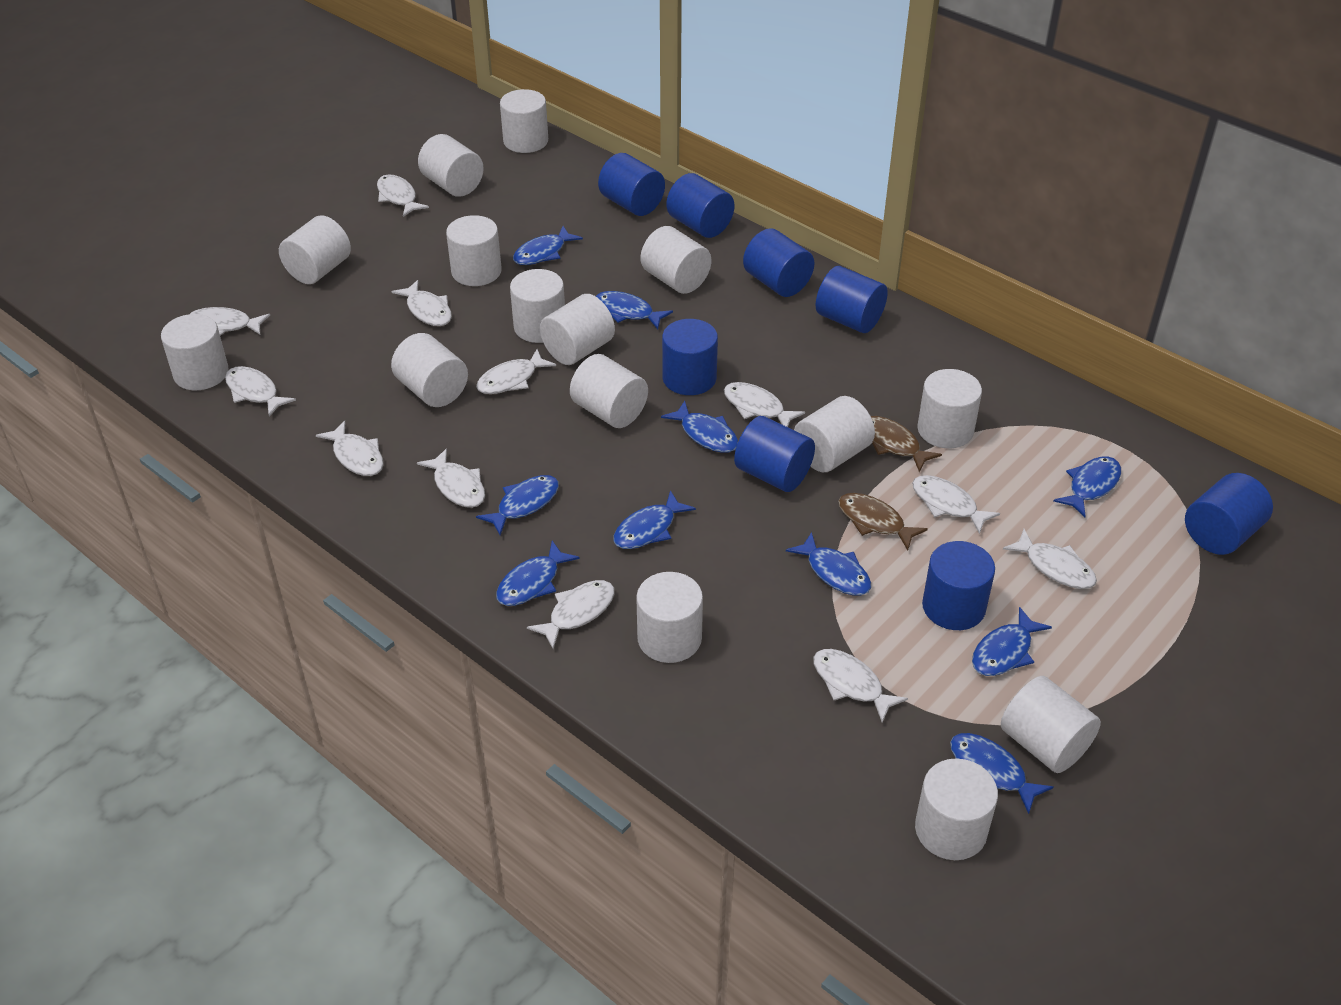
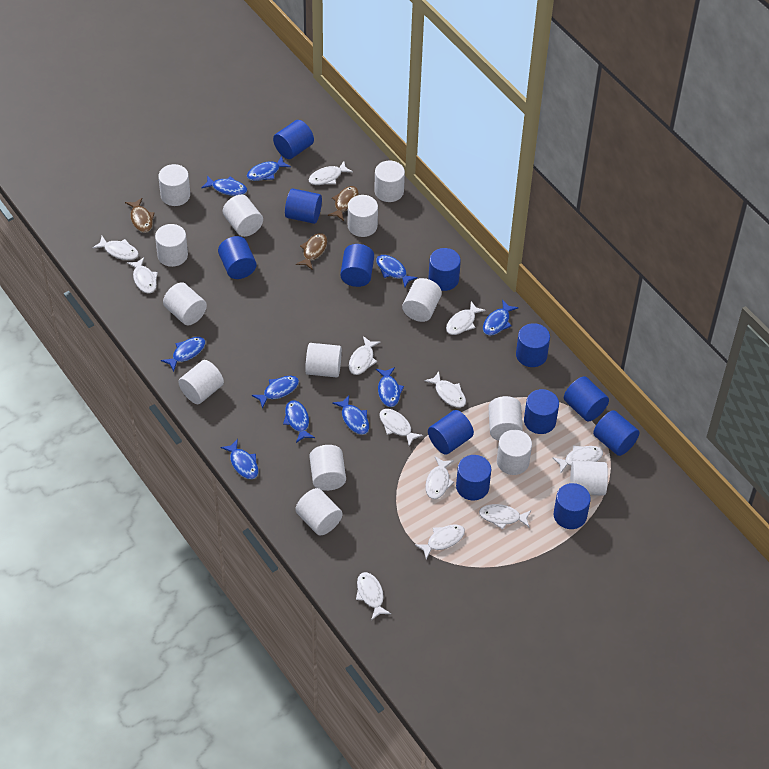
blue cylinder: [598,153,665,216] [662,319,718,395] [666,173,735,238] [734,416,815,492] [743,228,815,297] [816,266,888,333] [922,541,995,630] [1185,473,1273,555] = 8 -> [218,236,257,279] [273,120,314,159] [285,188,322,224] [340,244,374,287] [428,410,474,455] [429,248,461,291] [456,455,491,501] [516,323,550,367] [524,389,559,434] [554,483,591,529] [564,377,609,421] [593,410,640,456] = 12
brown fish: [838,493,928,550] [871,416,942,472] = 2 -> [125,198,155,233] [296,233,327,270] [327,186,359,221] = 3
white cylinder: [161,314,229,390] [279,215,351,284] [391,333,468,407] [418,134,484,197] [446,215,502,286] [500,89,548,153] [510,269,565,343] [540,294,615,365] [570,354,648,428] [636,572,703,663] [640,226,711,294] [794,396,875,472] [915,758,998,860] [917,369,982,448] [1001,676,1101,773] = 15 -> [155,224,188,267] [158,164,190,206] [163,282,207,325] [178,360,224,404] [223,195,263,237] [295,488,343,536] [305,343,342,378] [309,445,346,491] [348,195,378,237] [374,161,405,202] [402,278,442,322] [488,396,523,440] [497,430,532,475] [570,461,608,496] = 14

